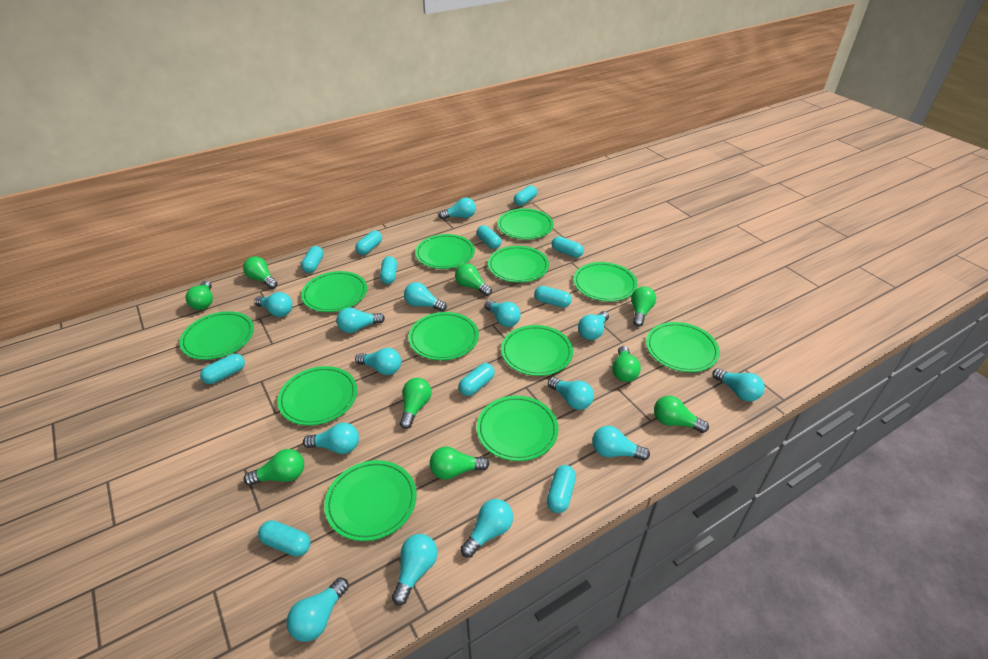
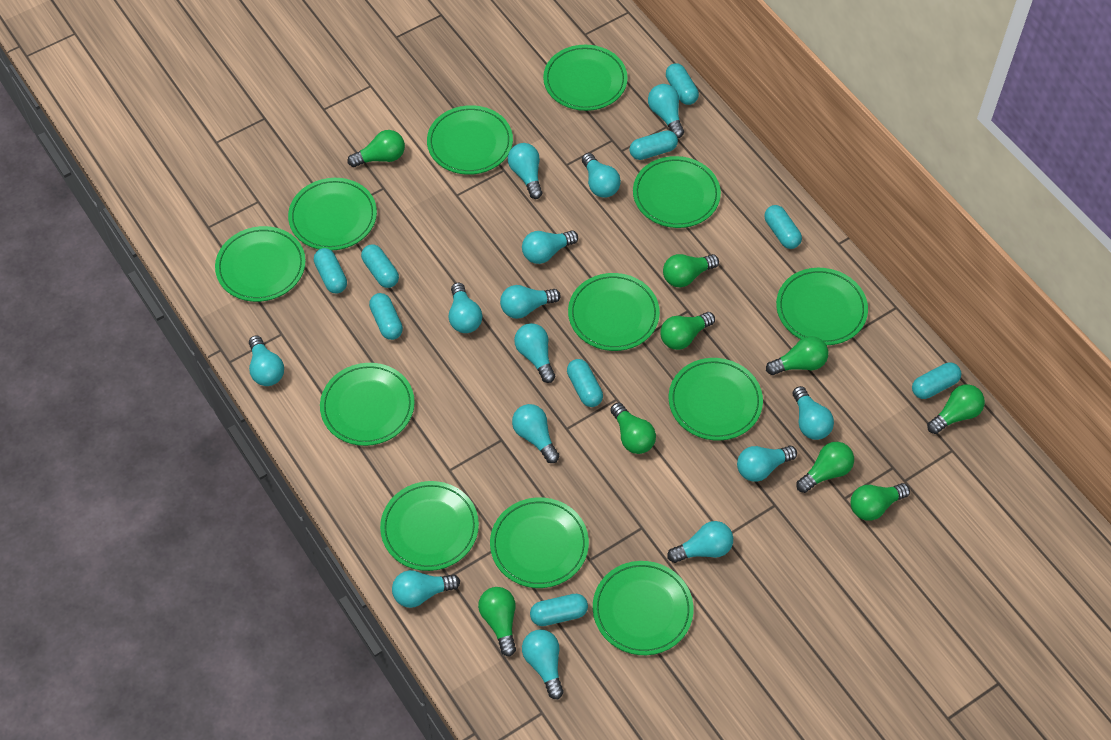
turquoise capsule: [200,354,245,384] [258,520,311,557] [301,246,323,273] [355,230,382,255] [380,256,397,284] [459,363,495,396] [477,225,501,249] [514,185,537,206] [534,286,572,308] [547,465,576,513] [552,236,584,258] = 11 -> [314,248,347,294] [361,244,399,288] [369,293,403,340] [530,594,588,626] [567,359,603,407] [629,130,678,160] [666,63,699,105] [764,205,802,249] [912,362,961,399] = 9

